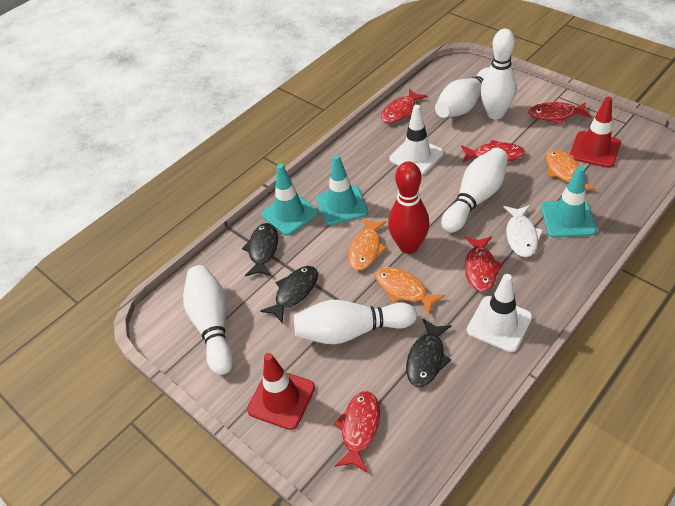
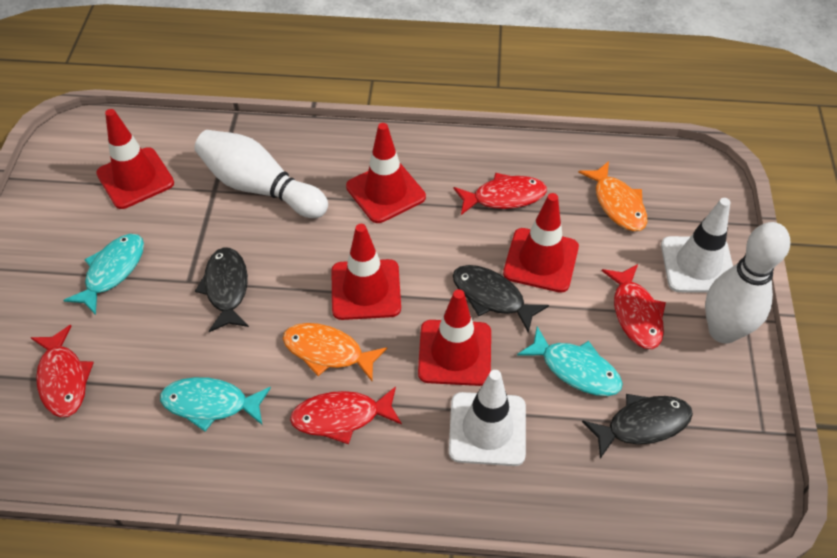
orange fish: [348,218,387,270] [376,267,445,315] [546,149,596,189] = 3 -> [283,323,387,381] [578,161,648,231] = 2
red bowling pin: [388,161,430,254] = 1 -> none = 0
red fish: [334,391,380,473] [381,88,427,123] [461,140,525,163] [465,236,503,292] [528,102,592,124] = 5 -> [31,325,94,417] [290,386,402,444] [453,173,547,215] [602,264,666,349] = 4
red traffic cone: [247,353,315,430] [570,97,621,168] = 2 -> [96,109,174,209] [332,224,401,320] [346,123,426,223] [418,289,491,386] [503,193,579,293] = 5
turquoise fish: none = 0 -> [63,234,144,315] [160,377,271,431] [517,326,623,396] = 3
turquoise traffic cone: [261,164,318,236] [316,155,368,225] [541,166,597,238] = 3 -> none = 0
white bowling pin: [183,265,234,375] [294,300,417,344] [435,67,490,118] [441,148,508,233] [480,29,516,119] = 5 -> [194,130,328,218] [705,222,790,344] = 2
white fish: [503,205,543,257] = 1 -> none = 0

